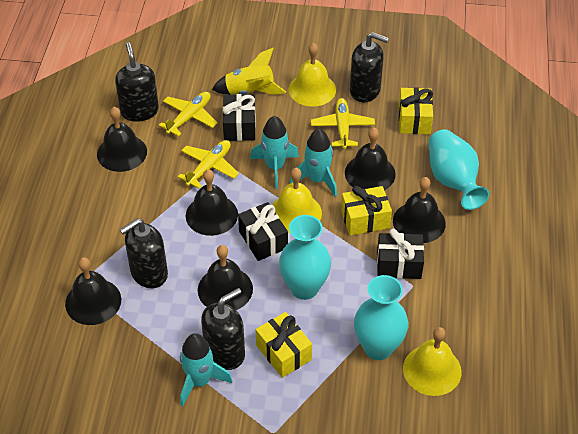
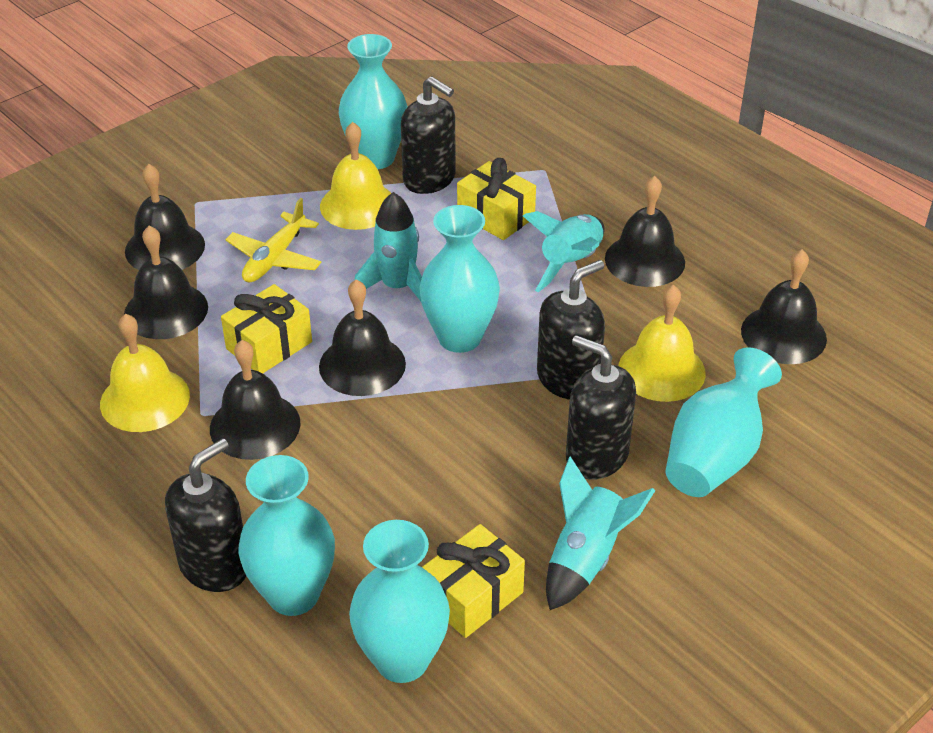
black gift: [222,94,256,141] [238,202,288,261] [377,229,424,279] = 3 -> none = 0
turquoise vase: [279,215,331,300] [354,275,408,360] [428,129,489,210] = 3 -> [238,455,335,616] [339,34,408,169] [349,520,450,683] [419,205,500,353] [665,347,782,497] = 5
yellow plane: [159,92,217,136] [178,140,239,188] [311,98,375,149] = 3 -> [225,198,321,283] = 1
yellow rocket: [212,48,286,95] = 1 -> none = 0

